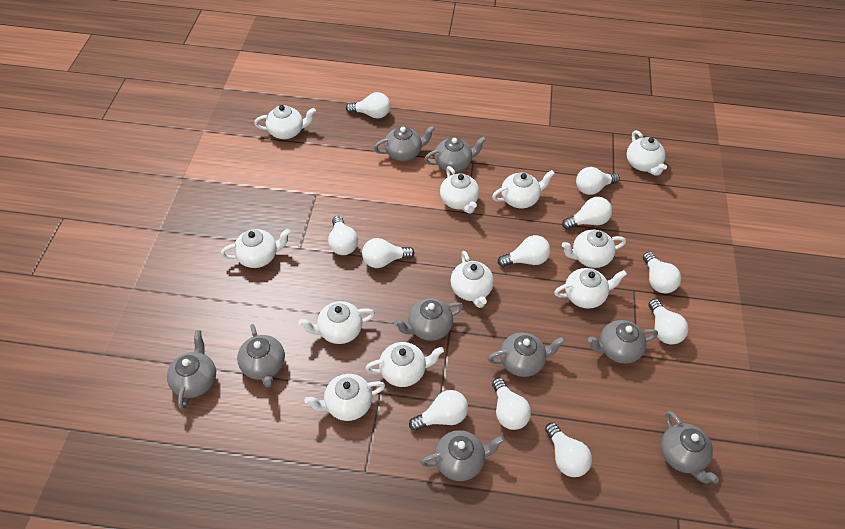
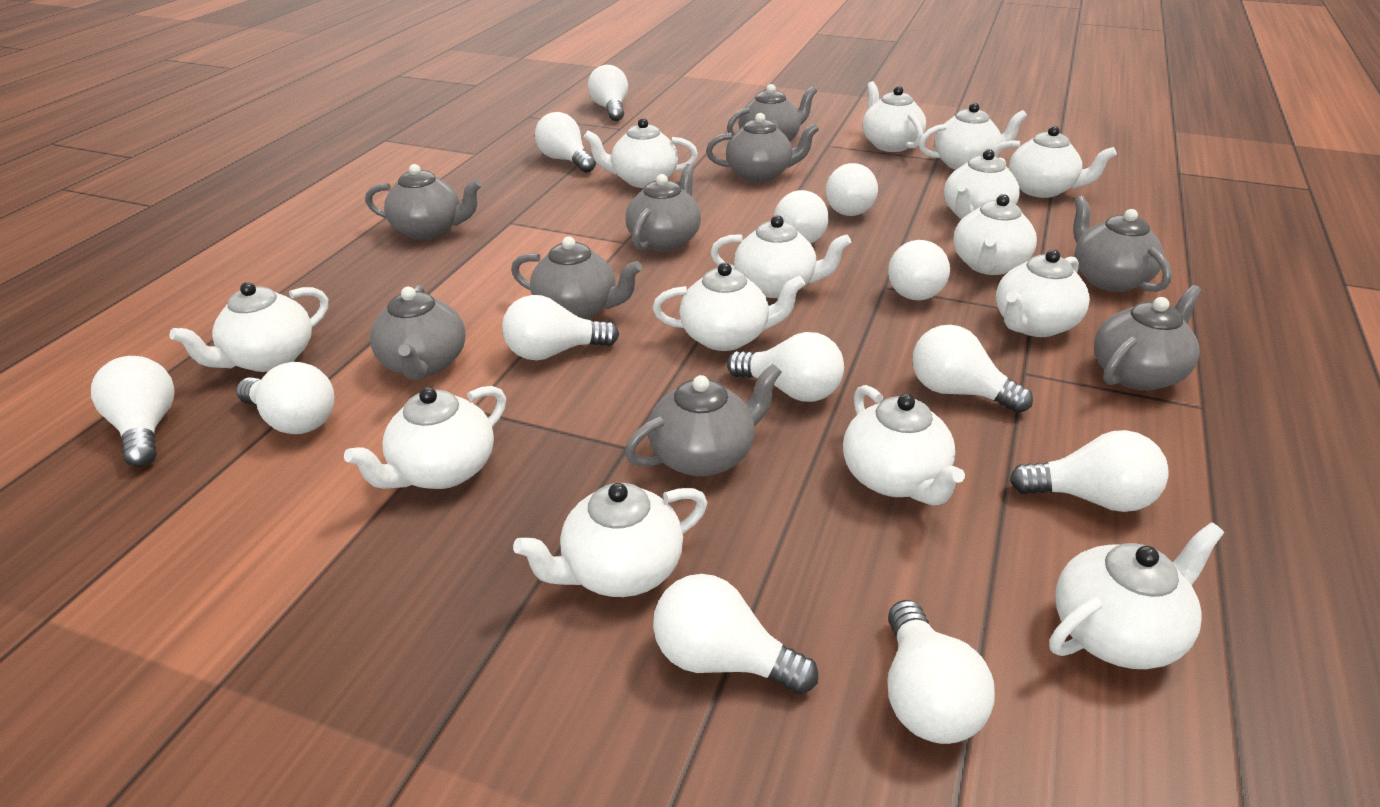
white light bulb: [328,216,358,255] [346,92,390,119] [362,238,415,268] [409,390,468,431] [492,378,531,430] [498,235,550,267] [545,422,592,477] [562,197,612,229] [576,167,620,195] [643,252,681,294] [648,299,689,345] = 11 -> [91,356,175,467] [236,362,334,434] [502,295,619,360] [535,112,596,173] [588,65,628,121] [653,574,818,694] [727,332,844,402] [774,190,829,244] [826,163,878,216] [887,600,995,744] [888,240,950,300] [912,325,1033,413] [1009,430,1169,512] = 13
white teapot: [221,229,291,268] [254,105,316,139] [299,301,375,344] [305,374,385,421] [365,342,444,387] [440,166,479,214] [450,251,494,308] [492,170,555,208] [554,268,627,309] [562,229,626,268] [627,130,667,176] = 11 -> [169,282,328,372] [344,386,506,489] [513,483,707,597] [584,118,698,188] [653,262,805,351] [710,215,851,298] [843,385,965,506] [862,81,926,152] [919,103,1027,170] [944,149,1020,220] [953,194,1037,275] [993,126,1117,198] [996,249,1090,337] [1049,522,1224,669] = 14

